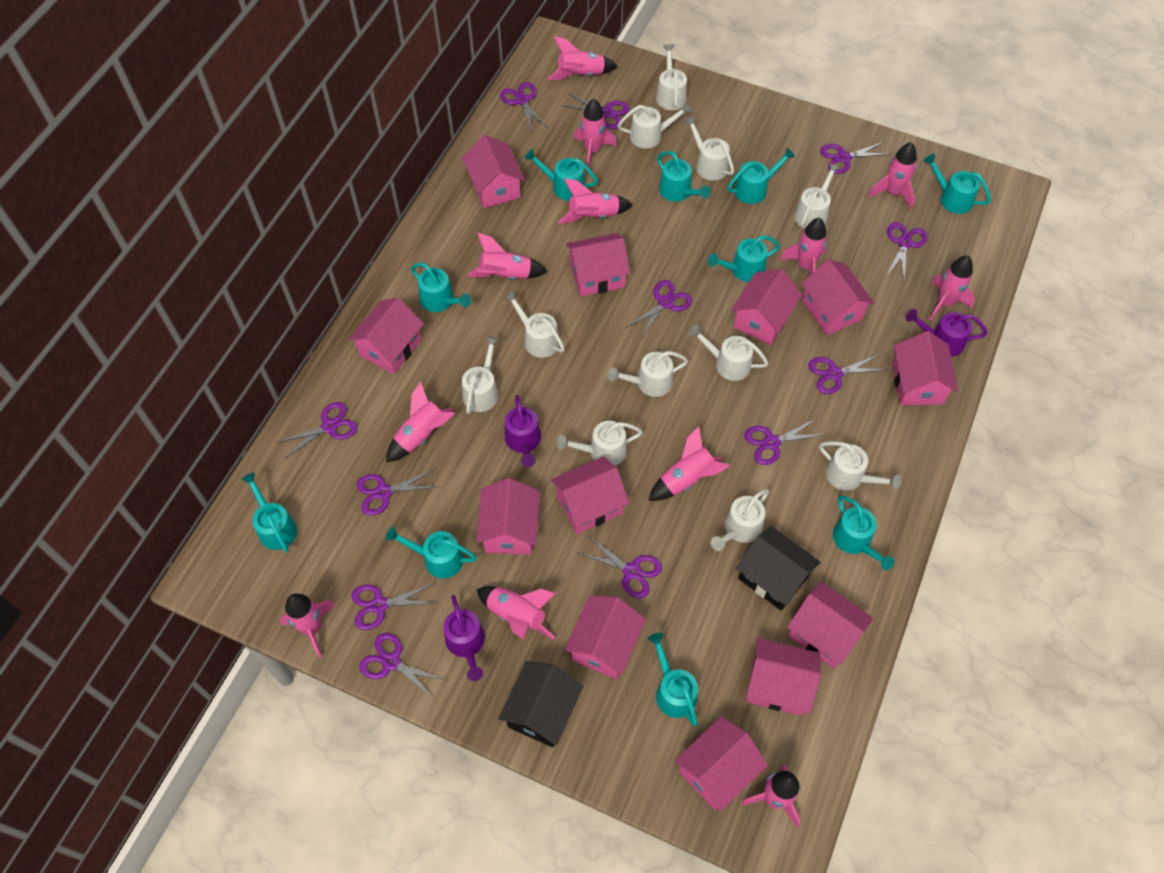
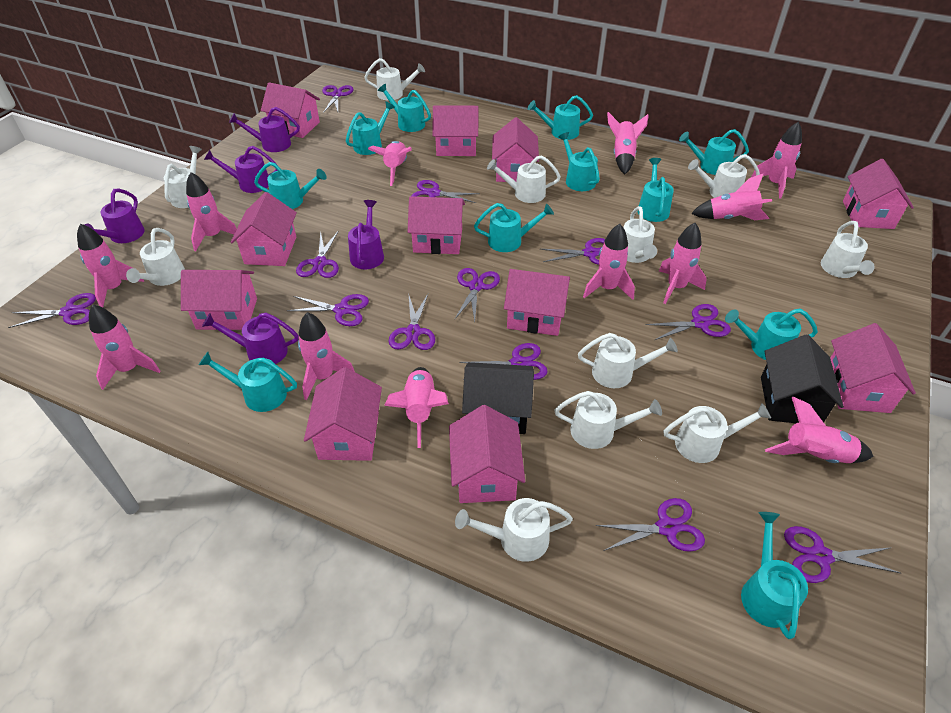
pink house: [349,298,424,374] [462,135,525,208] [476,478,540,555] [551,457,629,534] [565,595,646,679] [566,233,630,297] [674,717,768,811] [731,269,803,345] [746,638,821,716] [787,582,873,668] [801,259,875,335] [893,331,958,405] = 12 -> [181,270,257,330] [230,192,297,266] [261,82,320,138] [304,367,382,461] [408,196,465,254] [433,106,478,156] [449,405,525,503] [492,117,539,182] [504,269,570,336] [830,323,916,413] [843,159,914,229] = 11
purple watering can: [444,595,485,681] [505,395,541,467] [906,309,988,357] = 3 -> [84,188,145,243] [202,313,299,364] [204,146,278,193] [229,107,300,152] [348,200,384,269] = 5
turquoise watering can: [241,472,297,552] [386,527,477,579] [411,263,472,312] [525,149,598,201] [648,633,698,726] [657,151,711,202] [708,235,780,282] [727,148,795,204] [833,496,895,570] [924,154,991,214] = 10 -> [199,352,297,412] [254,162,327,209] [346,101,395,155] [378,84,431,132] [474,203,554,252] [528,95,593,140] [558,132,600,191] [637,158,674,222] [679,129,749,175] [725,309,818,360] [741,512,808,639] = 11

